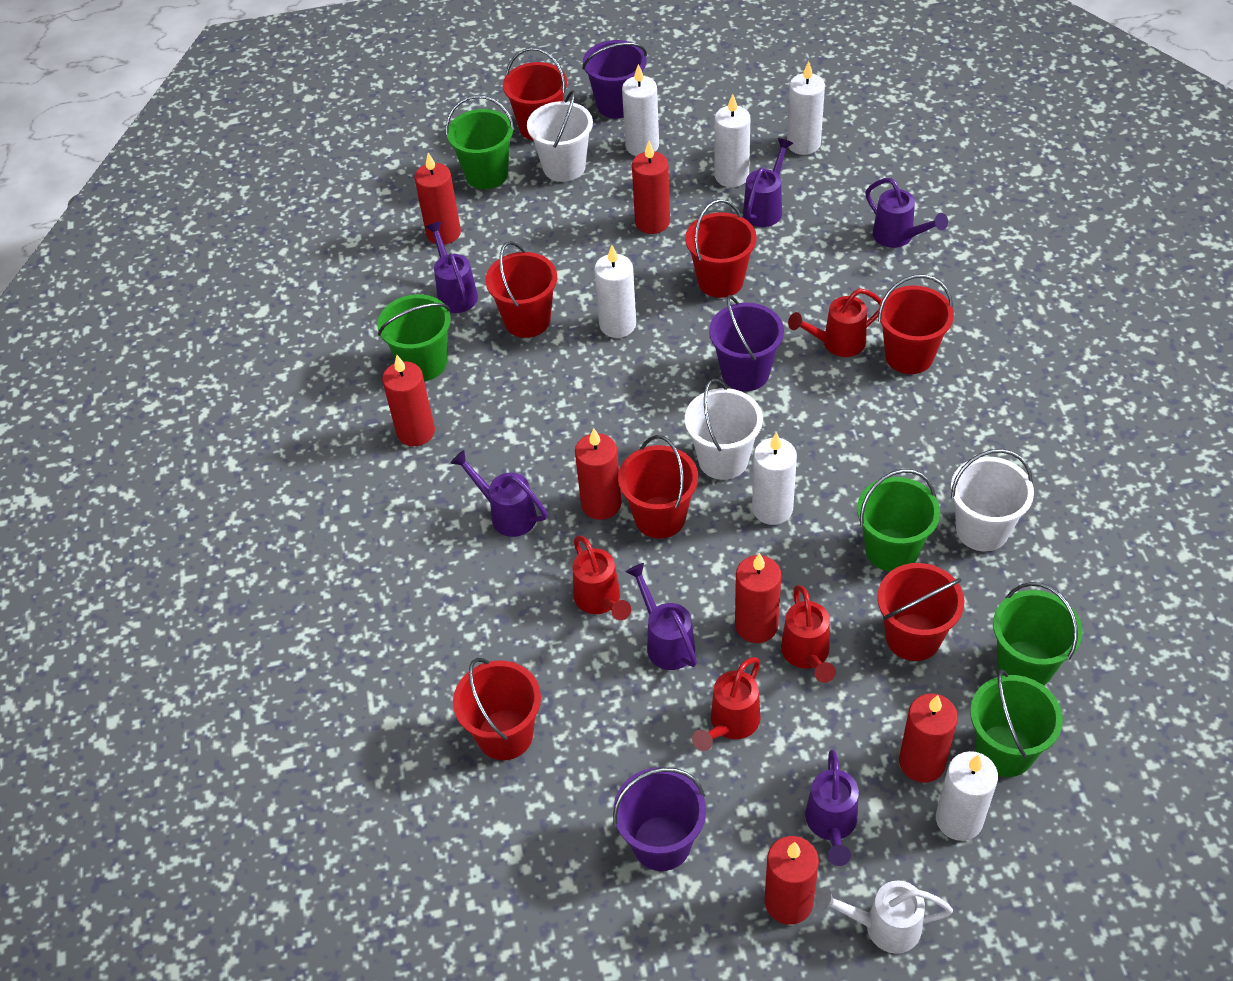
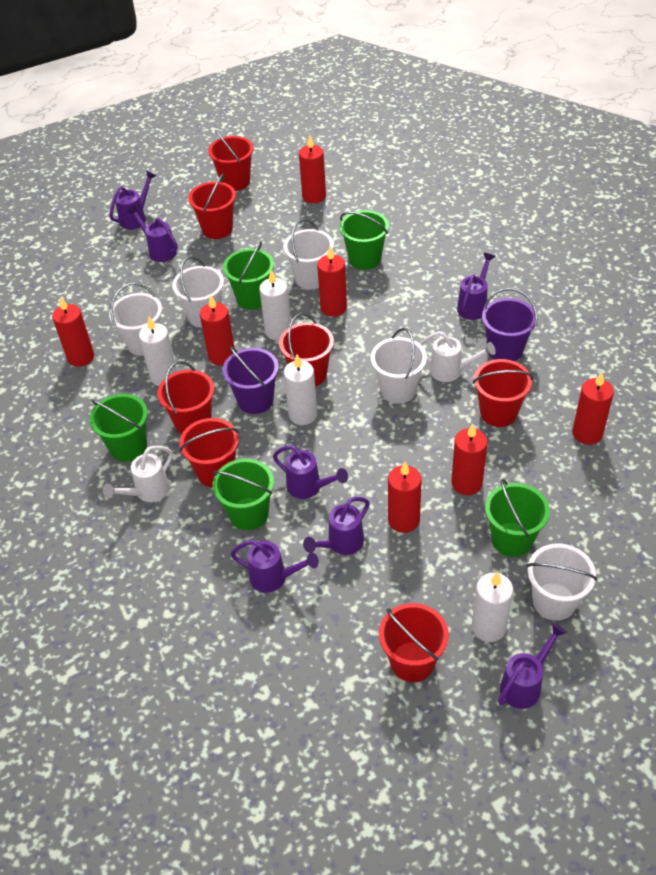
purple bucket: [582,40,647,118] [613,767,706,871] [709,295,784,391] = 3 -> [223,346,279,414] [482,288,537,361] = 2
purple watering can: [426,222,478,313] [450,450,547,537] [626,563,697,670] [743,138,793,227] [805,750,859,866] [865,178,948,248] = 6 -> [109,171,156,230] [127,205,178,262] [231,540,319,593] [273,445,348,499] [303,497,370,555] [457,253,495,320] [498,623,567,709] = 7
red watering can: [572,536,631,620] [692,657,761,751] [781,585,836,683] [788,288,882,357] = 4 -> none = 0
white bucket: [527,90,593,182] [685,379,763,480] [951,449,1034,552] = 3 -> [109,283,162,356] [172,256,224,328] [283,219,334,290] [371,328,427,404] [526,543,597,621] = 5
white candle: [594,245,636,338] [622,64,659,156] [715,94,750,187] [752,432,797,525] [787,61,825,155] [936,751,998,841] = 6 -> [139,317,177,386] [259,270,291,340] [284,355,318,425] [472,572,513,642] = 4
white watering can: [815,880,953,954] = 1 -> [103,446,173,502] [419,331,496,382] = 2

